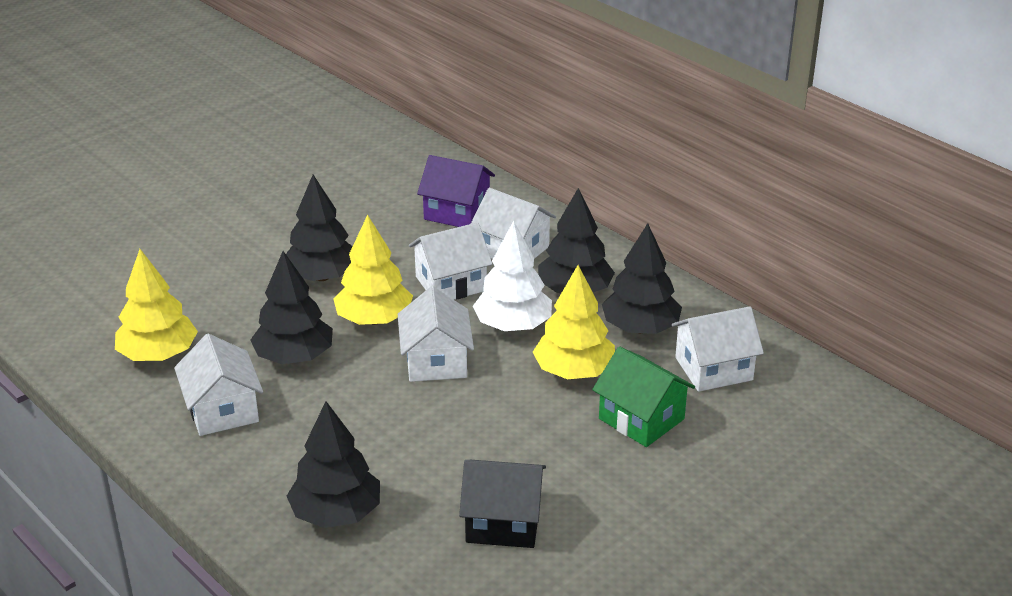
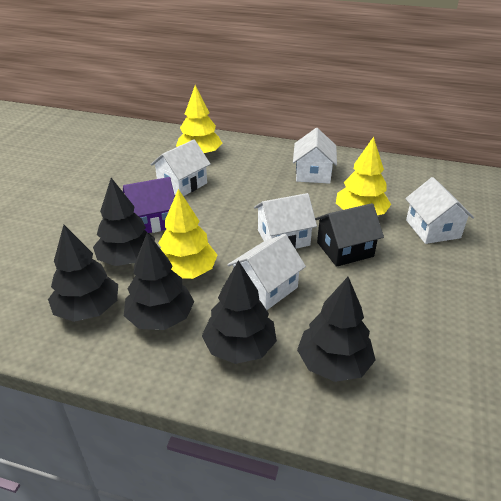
green house: [592,346,695,447] = 1 -> none = 0
white tree: [473,221,552,331] = 1 -> none = 0

